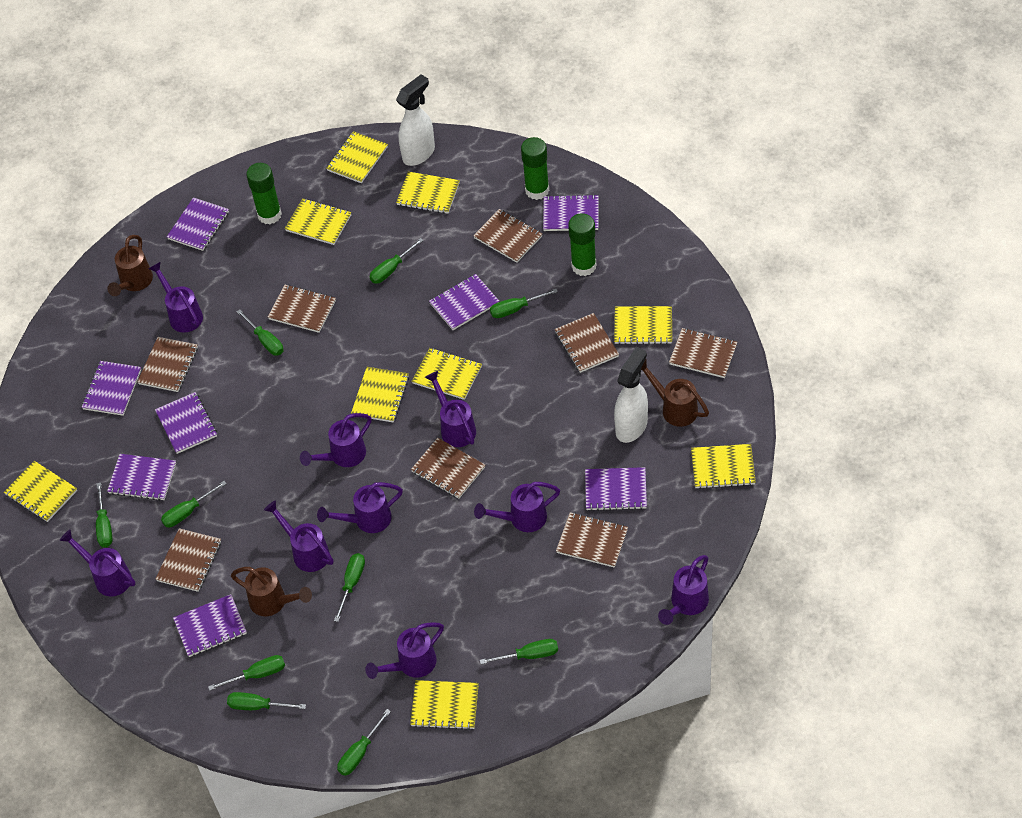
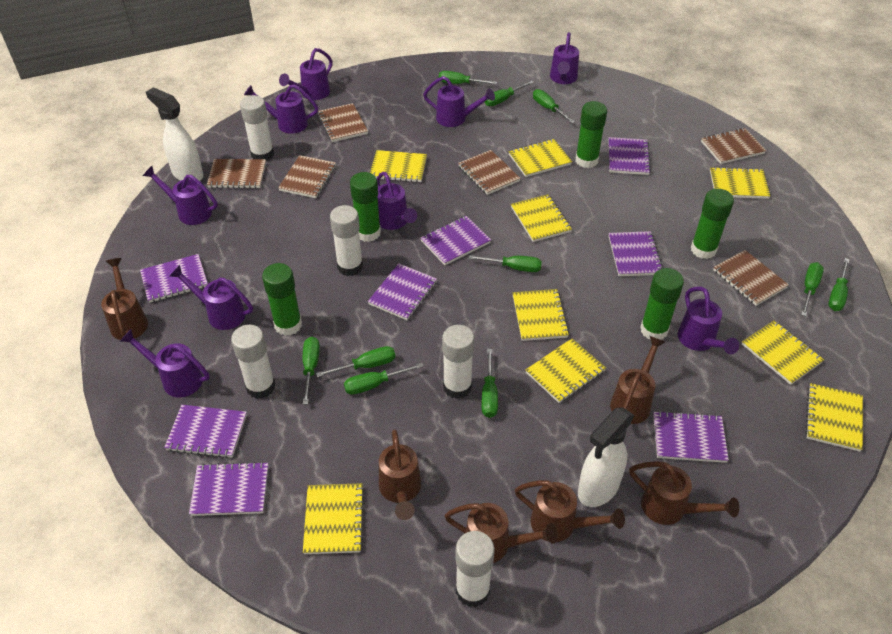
brown notebook: [137,337,198,392] [156,528,221,592] [268,284,336,333] [411,438,485,499] [473,209,542,263] [555,313,619,373] [556,513,628,568] [669,328,737,378] = 8 -> [207,159,266,188] [278,155,336,198] [318,103,368,142] [458,150,521,195] [701,128,766,164] [713,250,789,306] = 6
brown watering can: [107,235,153,296] [231,567,312,616] [641,359,709,427] = 3 -> [101,258,148,340] [379,429,421,520] [445,503,558,563] [515,480,625,542] [610,336,665,424] [629,461,739,525] = 6
green glue stick: [246,163,282,224] [521,137,549,200] [568,213,596,276] = 3 -> [262,263,302,336] [350,172,381,242] [575,101,607,168] [640,268,684,340] [691,189,734,259] = 5
white glue stick: none = 0 -> [231,325,276,399] [240,95,274,161] [330,205,363,276] [442,325,475,399] [455,531,495,607] = 5

